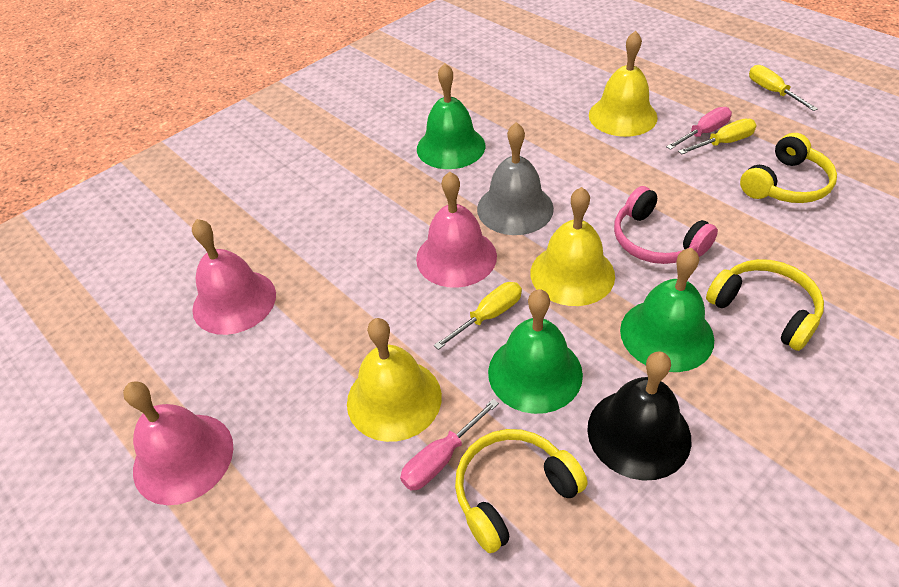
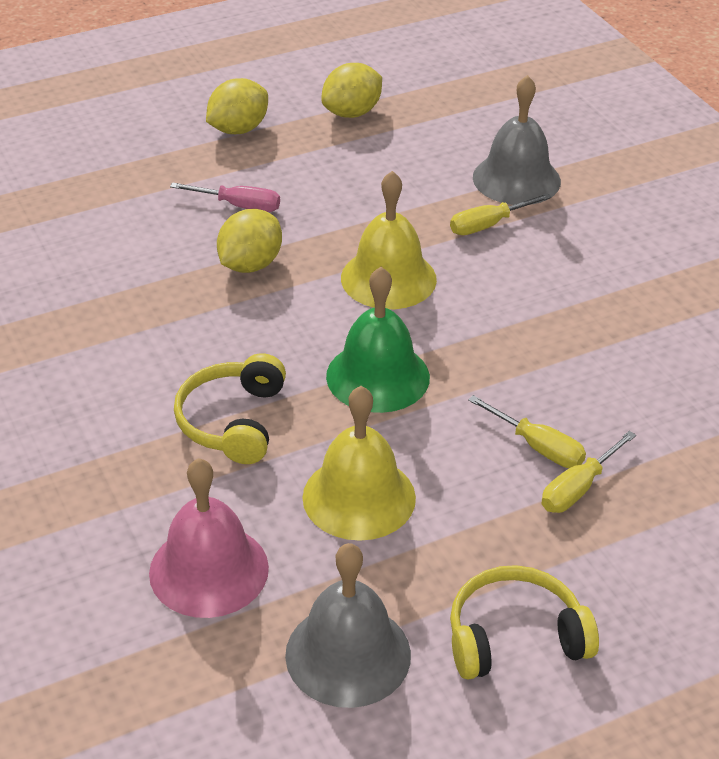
black bell: [587,351,691,481] = 1 -> none = 0
green bell: [417,63,485,169] [488,289,583,414] [620,248,714,372] = 3 -> [326,267,430,413] = 1
grey bell: [477,122,554,235] = 1 -> [285,543,411,708] [473,75,561,205] = 2
pink bell: [123,381,233,505] [192,219,276,335] [416,172,497,288] = 3 -> [149,458,269,618] = 1
pink headphones: [614,186,718,264] = 1 -> none = 0
pink screwdriver: [400,399,499,490] [666,107,732,150] = 2 -> [170,182,280,212] = 1
yellow bell: [347,318,442,442] [531,187,615,306] [589,31,658,137] = 3 -> [303,386,416,541] [341,171,437,309] = 2
yellow headphones: [455,429,588,553] [706,259,824,351] [740,133,837,203] = 3 -> [174,353,286,464] [450,565,599,679] = 2
yellow lemon: none = 0 -> [206,78,268,134] [217,209,282,273] [321,63,382,118] = 3

